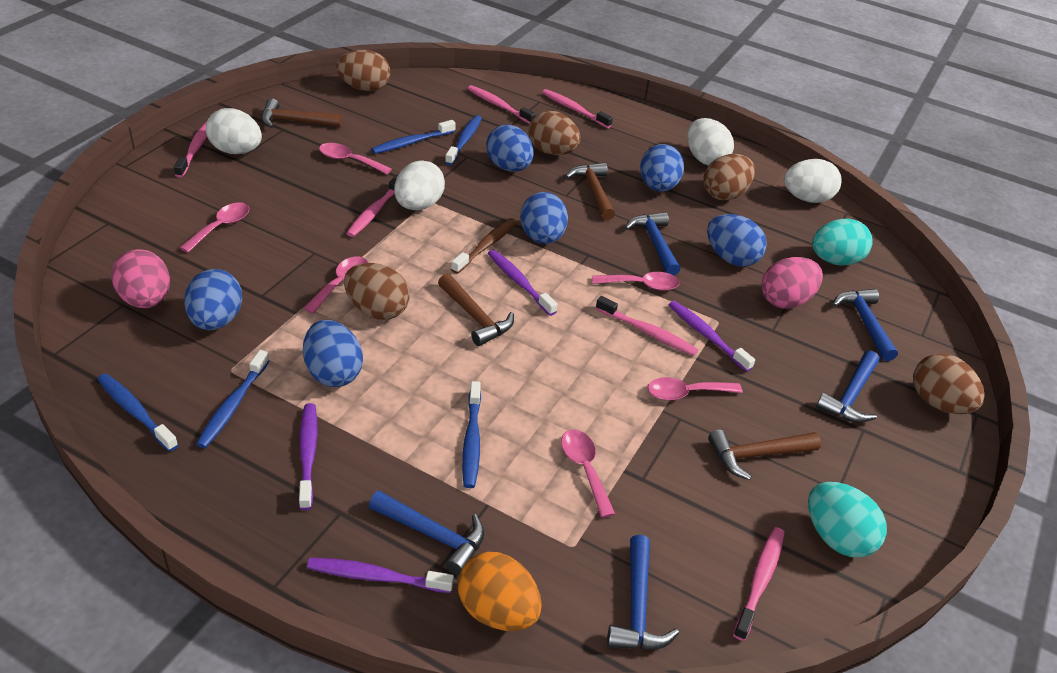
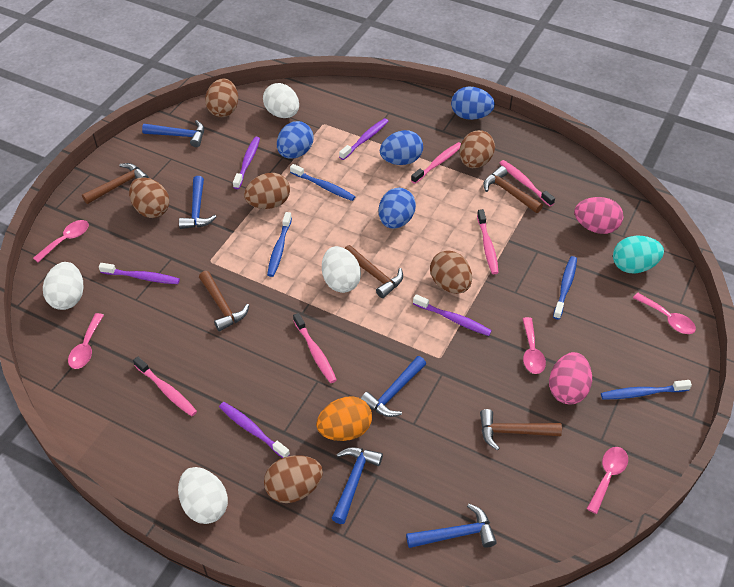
blue egg: [184,269,242,330] [303,320,363,387] [486,125,534,172] [520,192,568,244] [640,144,684,192] [707,214,767,267] = 6 -> [277,121,313,159] [379,188,416,229] [380,130,423,165] [451,87,495,120] = 4
blue toothbrush: [98,373,178,452] [196,350,269,448] [371,120,456,154] [445,115,482,165] [462,381,481,488] = 5 -> [267,212,292,277] [290,164,355,201] [553,256,577,320] [601,380,692,400] = 4
brown egg: [336,50,390,92] [344,263,410,320] [528,111,581,155] [703,154,755,201] [913,353,985,414] = 5 -> [129,177,169,218] [205,78,238,117] [244,173,290,209] [264,455,323,503] [430,250,472,294] [460,130,495,168] = 6
brown hammer: [261,98,342,128] [438,274,514,346] [565,163,615,220] [708,430,821,480] = 4 -> [82,163,149,204] [199,271,249,331] [345,245,403,298] [480,409,562,451] [483,166,543,213] = 5
brown toothbrush: [451,218,517,274] = 1 -> none = 0
pink spoon: [180,202,250,253] [303,256,368,314] [319,143,392,175] [561,430,615,518] [592,272,680,291] [648,377,742,401] = 6 -> [33,220,89,263] [68,313,104,369] [522,317,546,374] [587,447,628,514] [633,293,696,334] = 5
pink toothbrush: [174,121,207,178] [346,174,399,237] [467,85,536,124] [542,89,613,128] [596,296,698,356] [733,527,785,641] = 6 -> [133,357,197,416] [293,313,337,383] [411,142,461,184] [477,209,499,274] [500,160,555,206] = 5
purple toothbrush: [299,403,318,510] [307,558,454,593] [488,250,557,316] [669,301,755,372] = 4 -> [99,263,180,284] [219,402,290,458] [233,137,260,189] [339,118,389,160] [413,294,492,336] = 5
turquoise egg: [808,482,887,558] [812,219,873,266] = 2 -> [613,236,664,274] = 1

